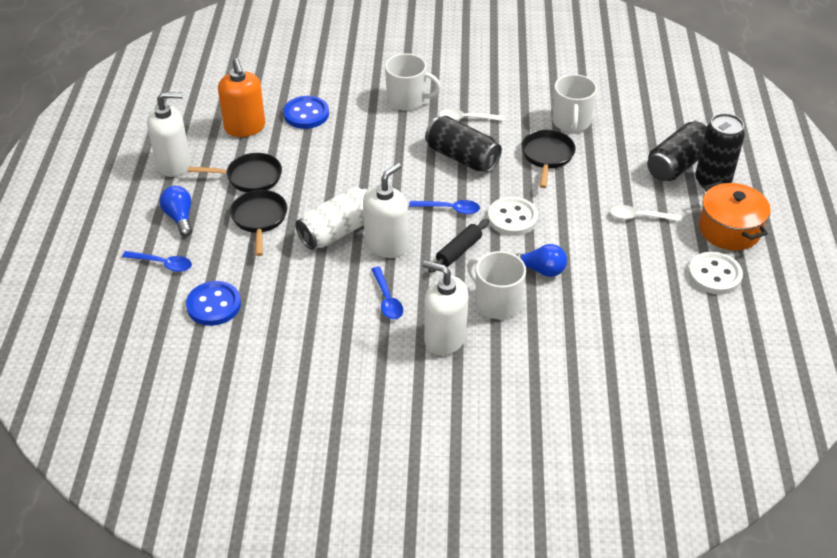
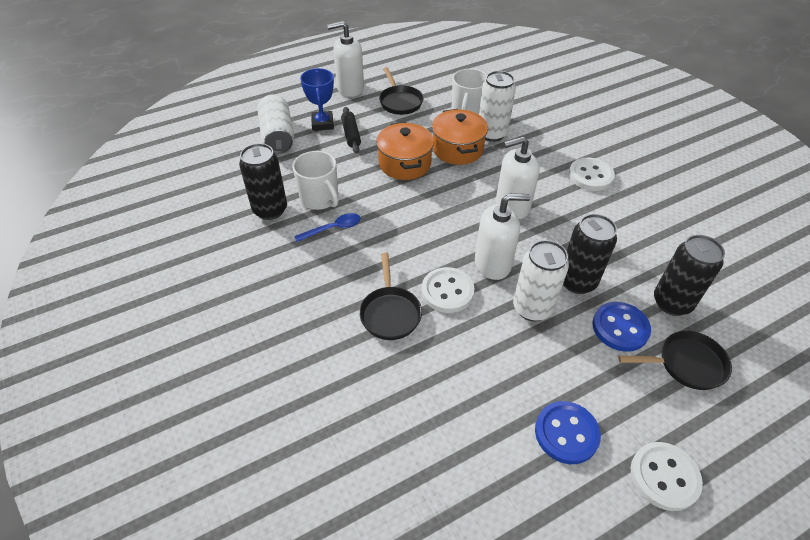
blue light bulb: [160,186,192,236] [514,244,567,277] = 2 -> none = 0
blue spoon: [122,251,192,272] [371,267,403,319] [409,200,480,214] = 3 -> [294,213,361,242] = 1
blue trophy: none = 0 -> [300,68,334,131] = 1
orange pot: [699,181,771,251] = 1 -> [376,122,434,180] [432,109,488,165] = 2
orange soap dispenser: [218,58,265,137] = 1 -> none = 0
white button: [488,197,538,236] [688,252,743,294] = 2 -> [422,267,474,313] [569,158,615,191] [631,442,703,511] = 3
white can: [295,187,368,250] = 1 -> [257,94,294,154] [479,71,516,142] [513,240,569,321] = 3
white mug: [385,53,441,111] [467,251,526,319] [552,74,597,133] = 3 -> [293,151,338,210] [451,69,487,114] = 2
white spoon: [439,109,504,121] [610,205,682,222] = 2 -> none = 0

